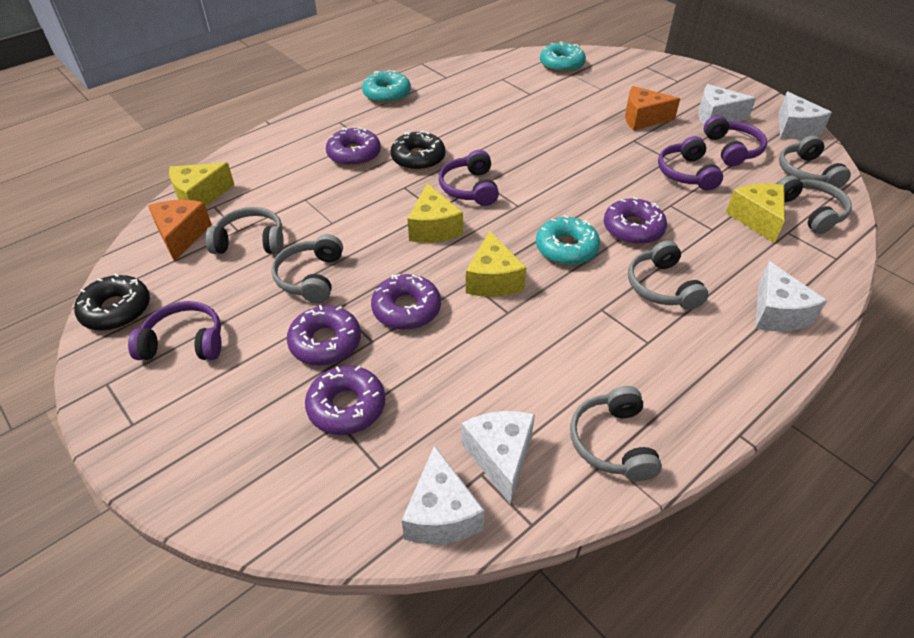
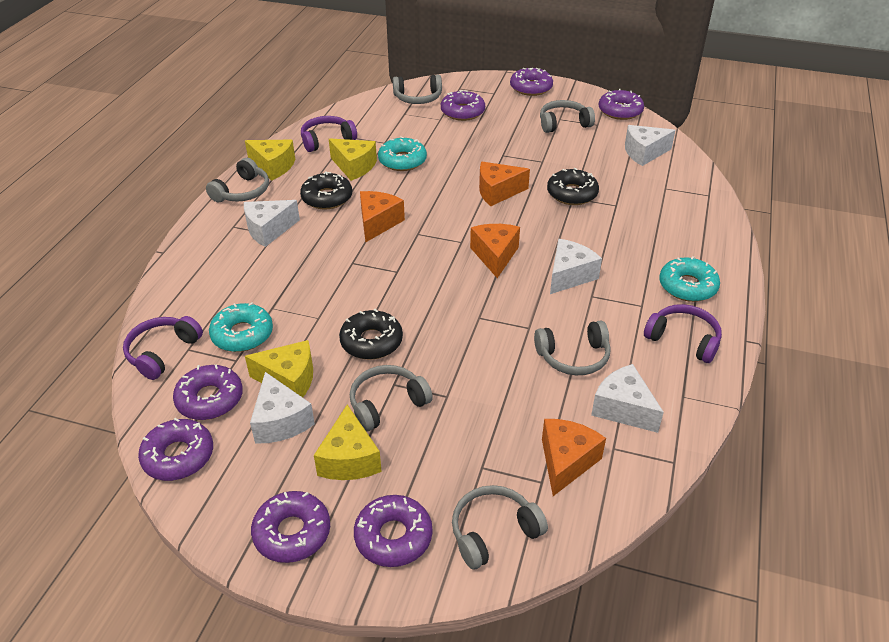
black donut: [74,273,150,331] [391,131,445,171] = 2 -> [300,171,352,210] [339,309,403,360] [547,168,599,205] = 3
orange cheese: [148,200,212,262] [625,86,680,131] = 2 -> [360,191,405,242] [470,224,520,278] [479,162,530,206] [542,419,606,496] = 4
purple donut: [287,305,361,366] [305,365,385,435] [326,127,381,166] [371,274,441,330] [604,197,667,245] = 5 -> [138,418,213,481] [173,364,243,420] [251,491,330,563] [354,495,432,567] [441,90,485,121] [510,68,553,96] [599,89,644,120] = 7
purple headphones: [128,301,222,360] [439,150,499,206] [658,136,723,190] [704,115,767,167] = 4 -> [123,316,203,380] [301,116,357,152] [644,304,722,363] = 3

